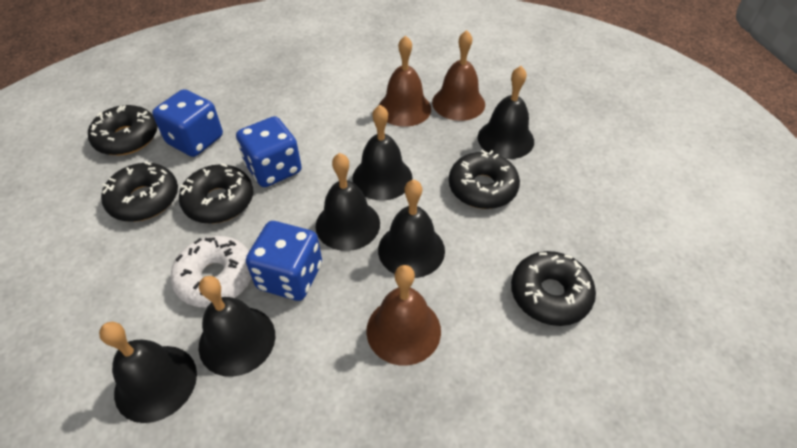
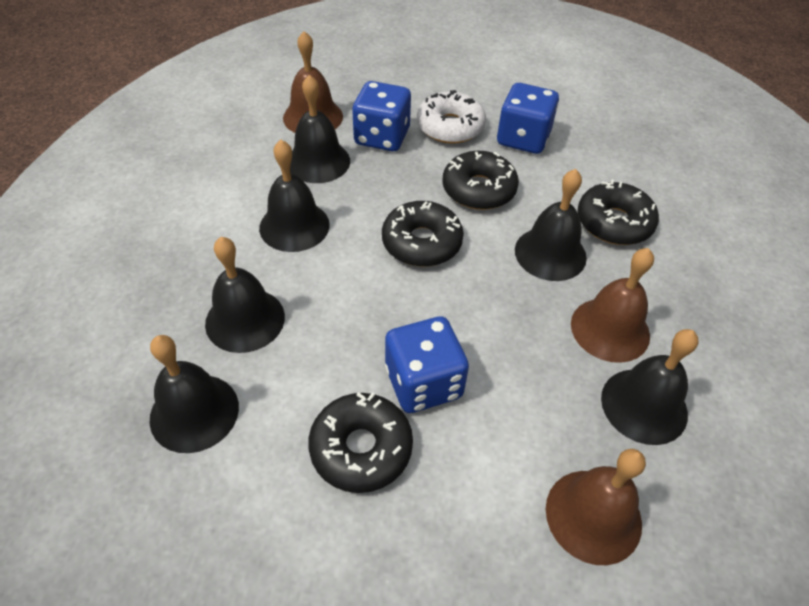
black donut: [88,105,158,155] [101,162,178,222] [179,163,253,224] [449,150,520,209] [511,251,596,326] = 5 -> [308,392,413,493] [382,201,464,267] [443,151,519,210] [577,179,659,245] = 4

